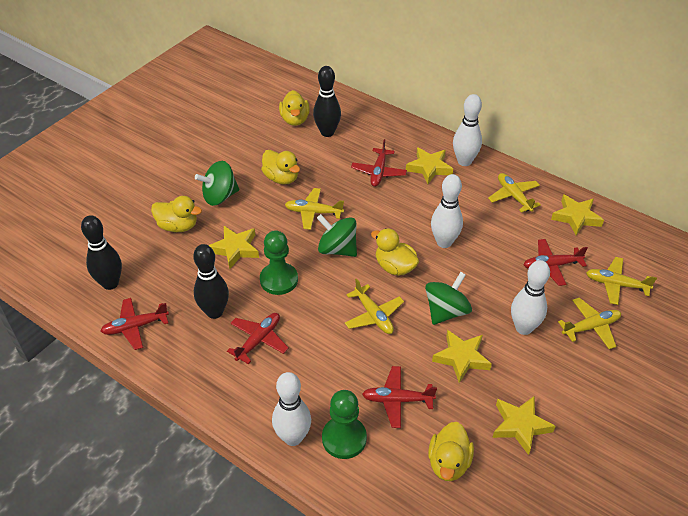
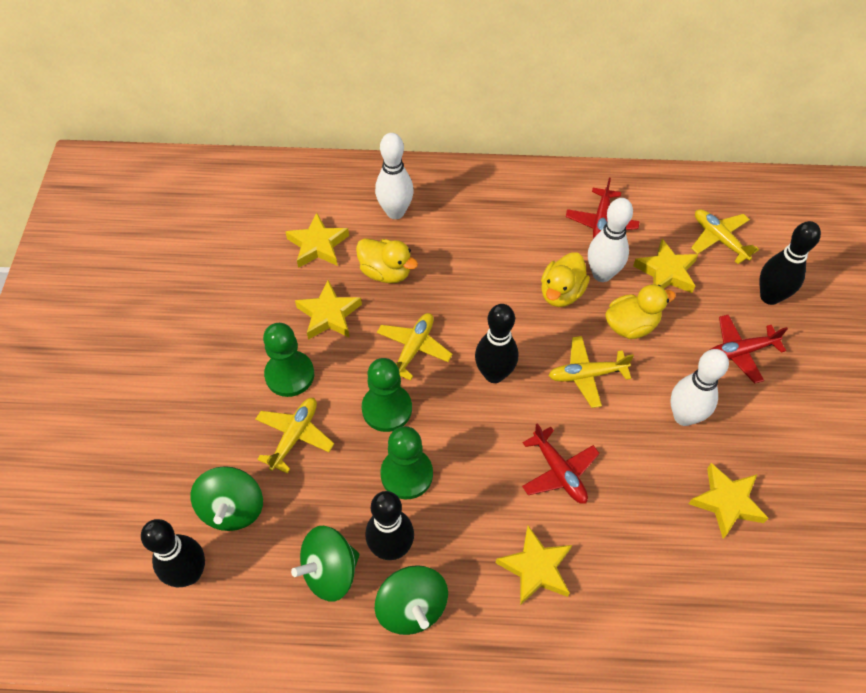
black bowling pin: [81,215,122,290] [193,244,229,319] [313,66,341,137] = 3 -> [141,519,205,587] [365,491,414,560] [475,304,518,383] [759,221,821,305] = 4
green pawn: [260,230,298,295] [322,390,367,459] = 2 -> [263,323,314,397] [362,358,412,432] [380,426,433,499] = 3
red plane: [100,298,169,350] [227,313,289,364] [351,139,407,187] [362,366,437,428] [523,239,588,286] = 5 -> [522,423,600,504] [566,178,640,239] [710,315,788,383] = 3
white bowling pin: [272,372,311,446] [431,174,463,248] [453,94,482,166] [511,260,550,335] = 4 -> [375,133,414,219] [588,198,633,282] [670,349,729,426] = 3
yellow duck: [151,196,202,232] [261,150,300,185] [279,90,310,126] [371,228,419,276] [428,422,474,481] = 5 -> [356,238,418,283] [541,252,590,307] [605,284,676,339] = 3
yellow plane: [285,188,344,230] [345,278,404,334] [488,173,541,213] [558,298,621,349] [586,257,657,305] = 5 -> [255,398,334,474] [377,313,453,381] [549,336,634,408] [691,209,759,264] = 4

